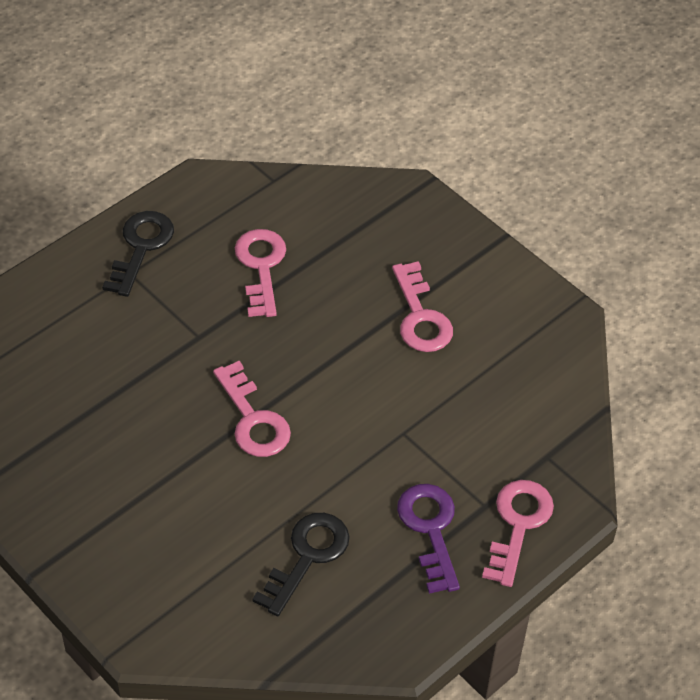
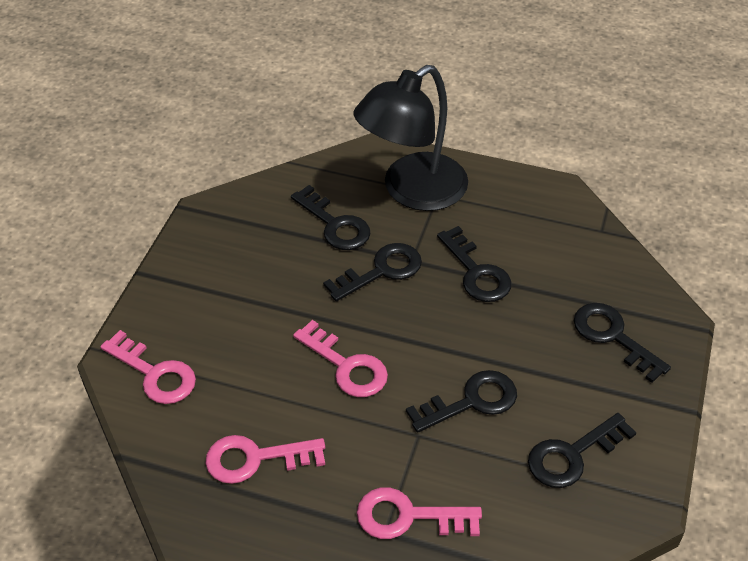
black key: [102,211,174,297] [252,513,350,616] = 2 -> [291,185,371,250] [323,243,422,301] [406,370,517,433] [437,226,512,302] [528,413,637,488] [574,303,671,383] = 6
black lamp: none = 0 -> [354,65,468,211] = 1
purple key: [397,484,460,594] = 1 -> none = 0

